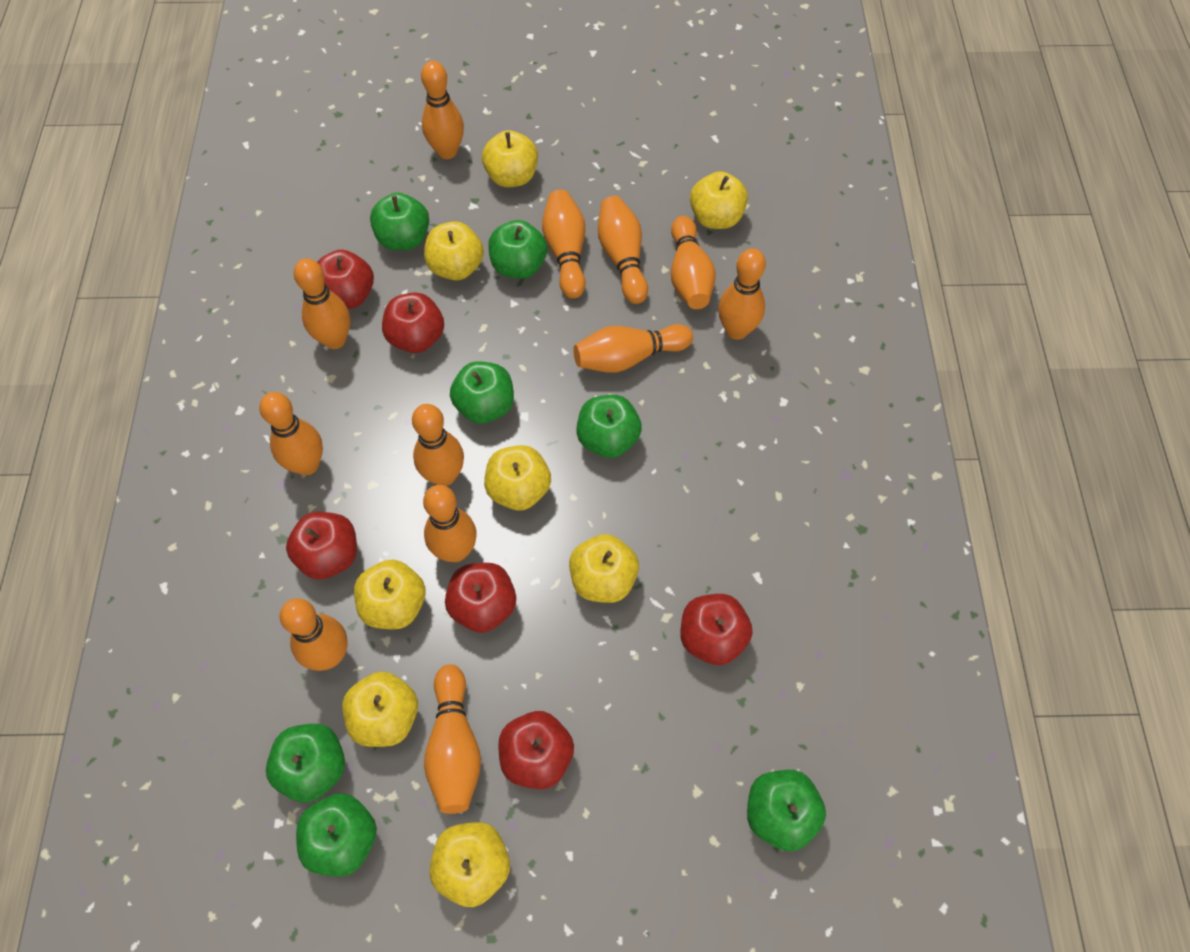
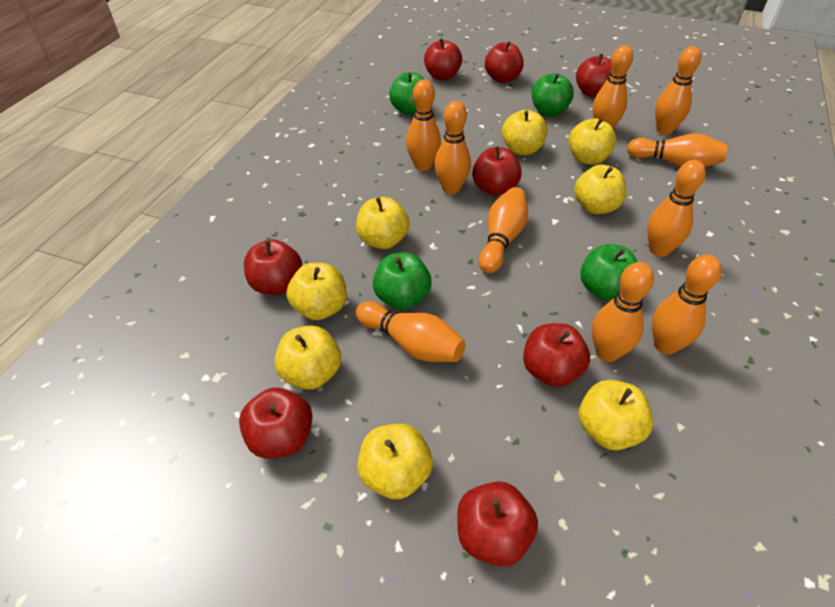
green apple: [266,724,345,803] [296,793,377,877] [370,192,429,251] [450,361,514,424] [488,220,547,279] [576,395,642,458] [747,770,826,851] = 7 -> [373,252,432,309] [389,72,424,115] [531,73,574,116] [580,244,637,300] = 4
orange bowling pin: [259,392,323,475] [280,598,348,671] [294,258,350,349] [412,404,464,486] [421,61,464,159] [423,485,477,562] [424,664,481,814] [542,190,586,299] [573,324,693,373] [598,196,648,304] [671,216,716,309] [718,248,766,340] = 12 -> [356,301,466,362] [406,79,441,171] [434,101,471,194] [479,187,528,273] [592,262,654,362] [593,45,633,128] [627,133,728,167] [647,160,706,257] [652,255,722,355] [655,46,701,135] = 10
red apple: [286,512,357,580] [317,250,374,309] [382,293,444,353] [445,563,516,633] [498,711,574,789] [680,594,753,665] = 6 -> [239,388,313,459] [244,239,302,295] [424,38,462,80] [457,481,538,567] [472,146,522,196] [485,41,524,83] [523,323,590,387] [576,54,612,97] = 8

